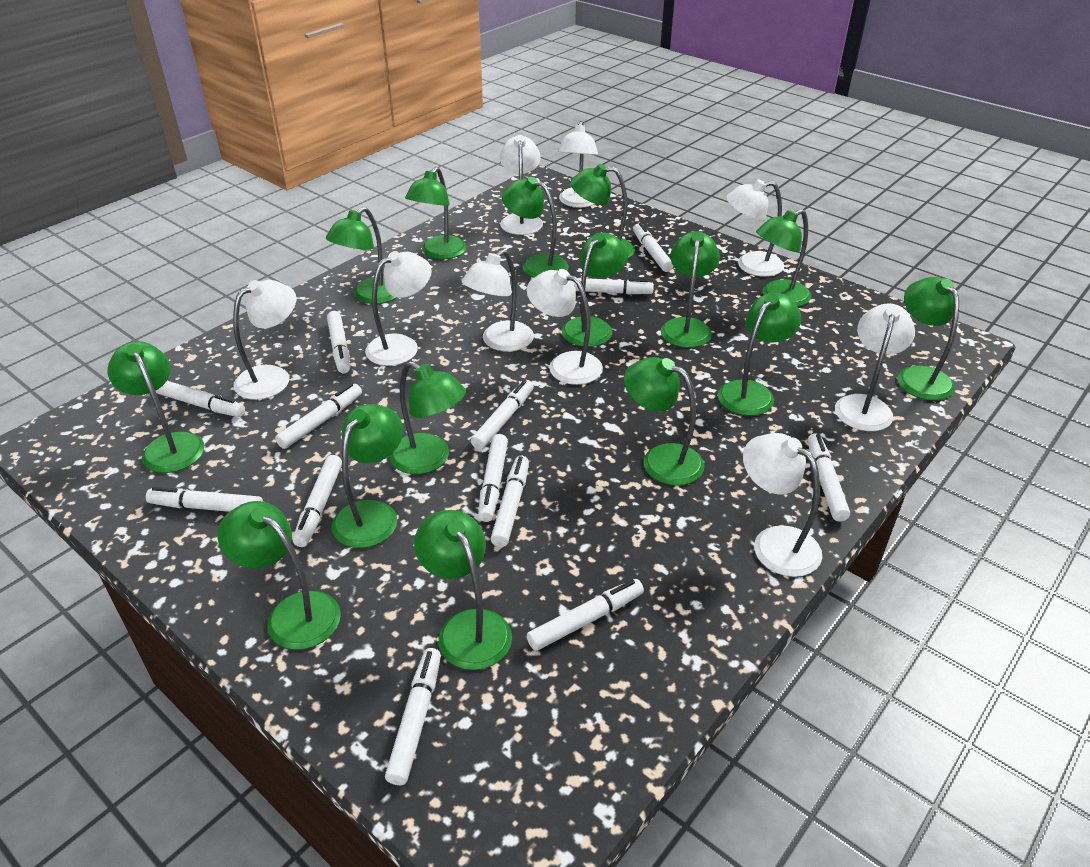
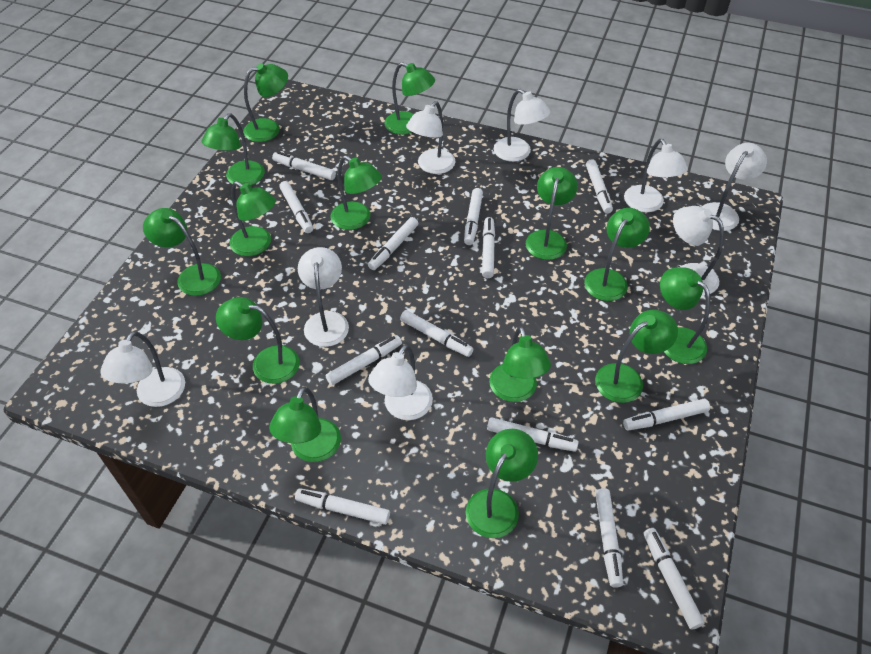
green lamp: [107,341,204,473] [217,501,341,650] [326,207,397,304] [332,404,403,548] [389,361,466,474] [405,167,467,259] [414,510,512,670] [502,177,569,278] [562,233,628,347] [570,164,635,258] [624,357,704,485] [661,232,720,348] [718,293,801,416] [756,209,811,307] [898,277,959,401] = 15 -> [143,208,221,296] [201,114,265,186] [216,297,300,384] [230,181,276,256] [243,63,288,142] [269,387,341,462] [331,156,382,230] [384,62,435,135] [466,429,538,538] [489,326,551,402] [526,167,578,260] [584,208,650,301] [595,310,678,403] [660,267,710,364] = 14
white lamp: [233,280,296,400] [365,251,432,366] [462,249,534,351] [500,135,543,235] [527,269,603,385] [558,121,598,208] [726,179,784,277] [743,433,822,577] [835,303,915,431] = 9 -> [100,331,185,407] [298,247,349,347] [368,345,433,420] [406,101,455,174] [494,89,550,162] [624,139,688,212] [673,206,724,295] [702,143,767,231] = 8

